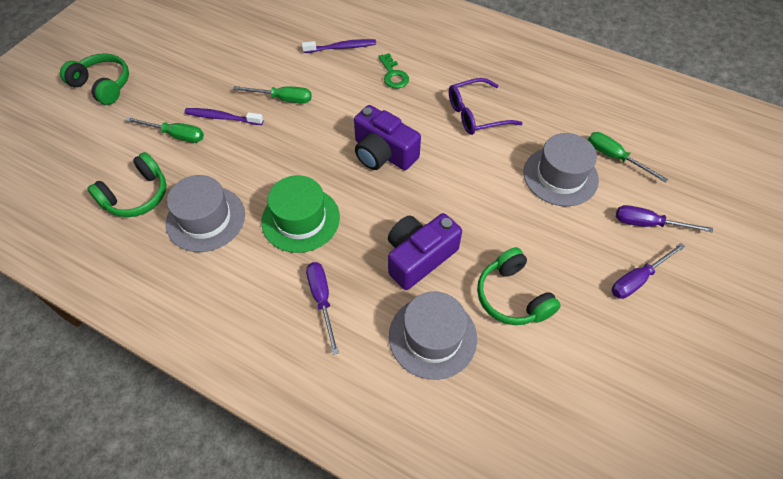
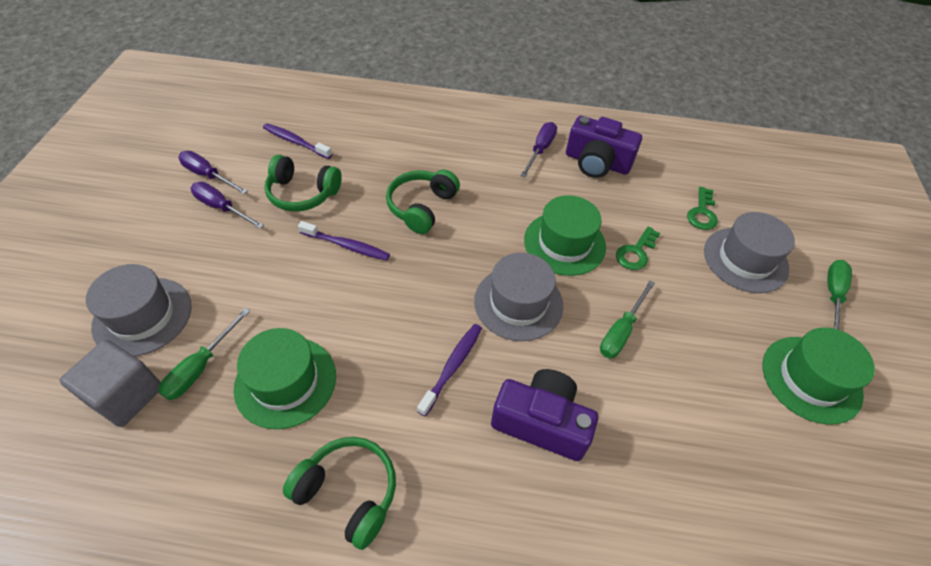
green hat: [261,175,340,253] = 1 -> [234,328,336,429] [524,195,606,276] [762,327,875,425] = 3
green key: [378,53,409,89] = 1 -> [616,226,661,270] [687,187,718,230] = 2
grey cube: none = 0 -> [60,340,161,427] = 1
purple glasses: [449,78,523,135] = 1 -> none = 0
purple toothbrush: [184,108,263,125] [302,39,376,53] = 2 -> [263,124,332,159] [298,221,390,261] [417,324,482,416] = 3

